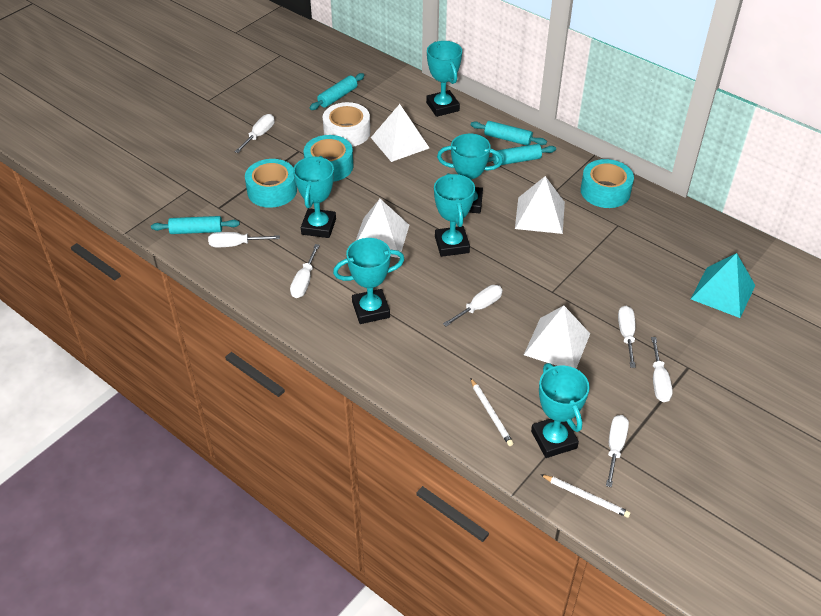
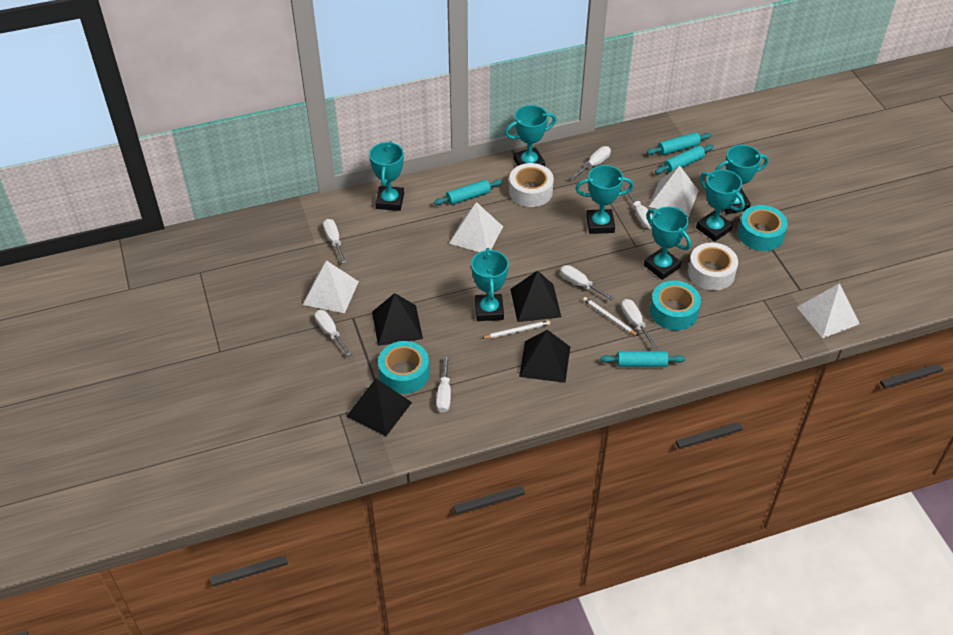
black pyramid: none = 0 -> [346,378,412,436] [372,293,423,346] [510,270,561,322] [519,330,570,383] = 4
turquoise pyramid: [691,253,756,318] = 1 -> none = 0
turquoise trophy: [293,156,336,238] [333,238,405,324] [426,41,462,117] [434,173,475,257] [437,134,503,213] [531,363,590,458] = 6 -> [369,141,404,211] [471,248,509,321] [505,105,556,166] [575,165,634,234] [644,207,691,280] [696,169,745,242] [716,145,769,214] = 7
white tape: [323,102,370,147] = 1 -> [509,163,554,207] [688,243,738,290] = 2

